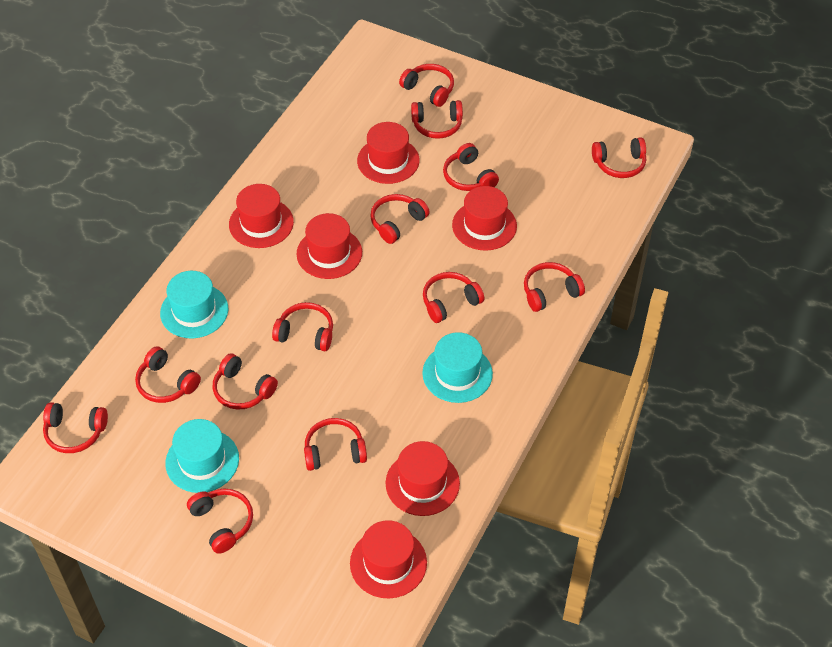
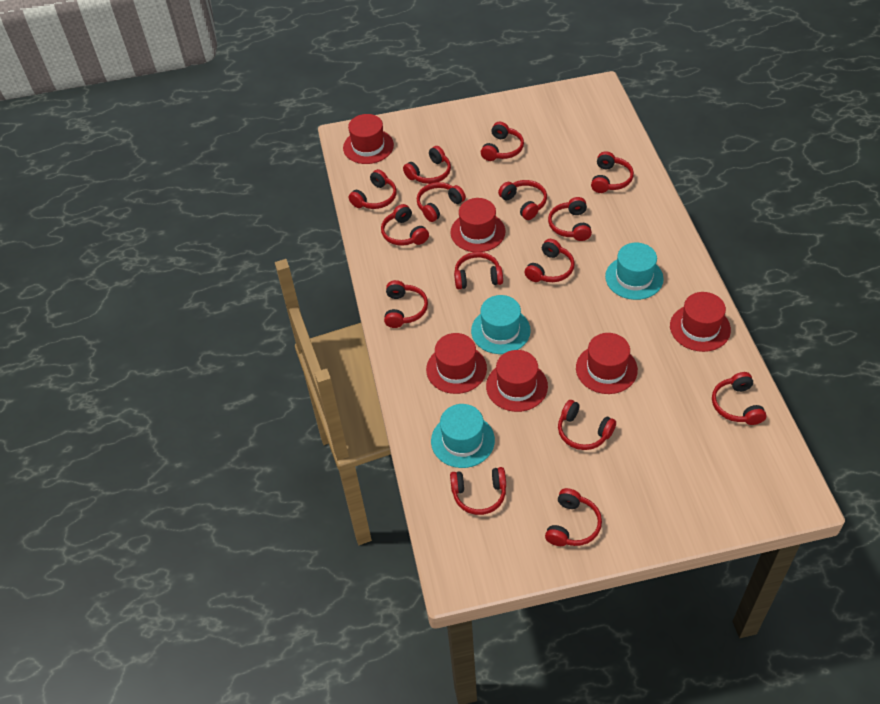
red headphones: [43,402,108,453] [135,346,201,403] [187,489,253,554] [213,353,278,410] [272,302,333,351] [304,418,367,471] [370,194,429,244] [399,64,454,107] [411,100,463,139] [423,272,484,323] [443,143,499,191] [524,262,585,312] [592,137,646,178] = 13 -> [349,169,396,209] [381,204,429,246] [384,280,428,328] [403,146,451,184] [417,182,466,222] [450,467,506,515] [454,252,503,289] [481,122,524,161] [498,180,547,220] [524,239,575,282] [545,488,602,546] [548,197,592,241] [558,400,616,450] [591,151,634,193] [712,372,766,425] = 15

